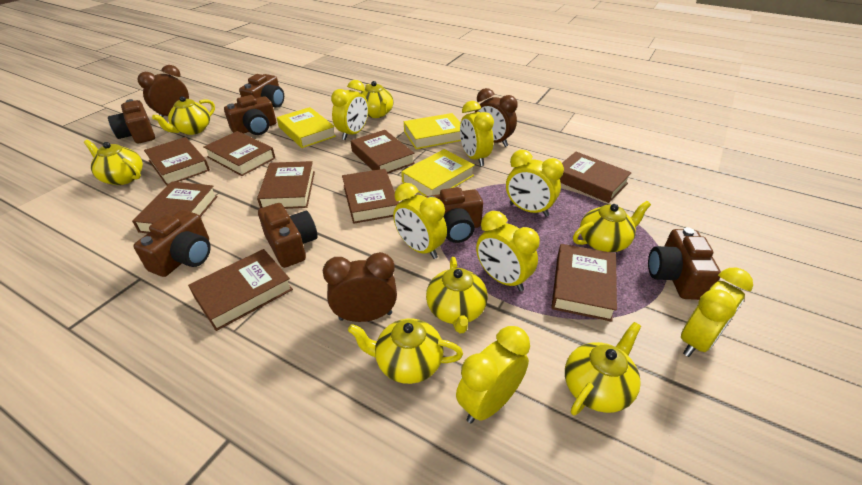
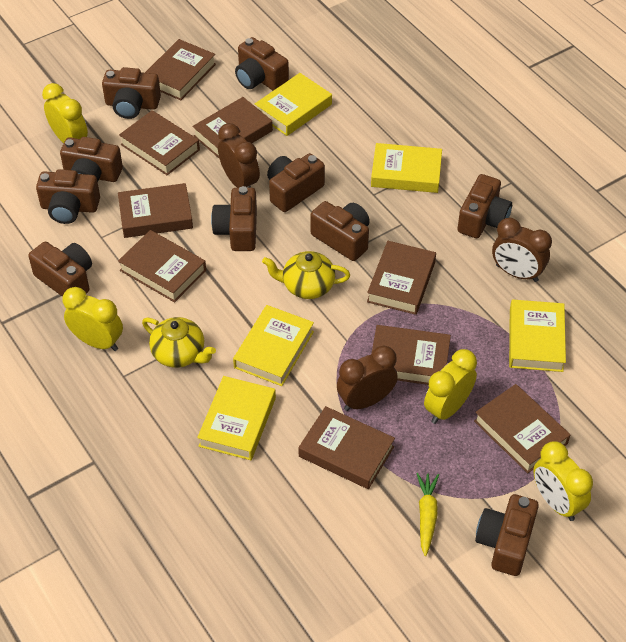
brown camera: [108,99,155,144] [133,210,211,277] [224,95,276,135] [239,74,284,108] [258,203,318,268] [425,187,483,243] [648,227,721,300] = 7 -> [28,242,92,297] [36,169,100,224] [60,137,123,182] [102,67,161,119] [211,186,257,251] [235,37,289,91] [267,153,325,212] [310,201,370,261] [457,174,512,238] [475,494,539,576] = 10
yellow book: [277,107,336,148] [401,149,475,196] [404,113,461,149] = 3 -> [197,376,276,460] [233,305,314,386] [255,73,332,136] [371,143,442,193] [509,299,566,372] = 5
yellow carrot: none = 0 -> [416,473,439,556] = 1
yellow clock: [331,80,368,140] [393,183,447,259] [456,326,530,423] [460,101,494,166] [476,211,540,291] [506,150,564,217] [681,268,753,357] = 7 -> [42,83,88,143] [63,287,123,351] [424,349,477,424] [533,441,593,521] = 4
yellow teapot: [84,140,143,185] [152,96,215,135] [348,318,463,384] [361,81,393,118] [426,257,488,333] [565,322,641,415] [573,201,651,252] = 7 -> [142,317,216,368] [262,251,350,299] = 2

